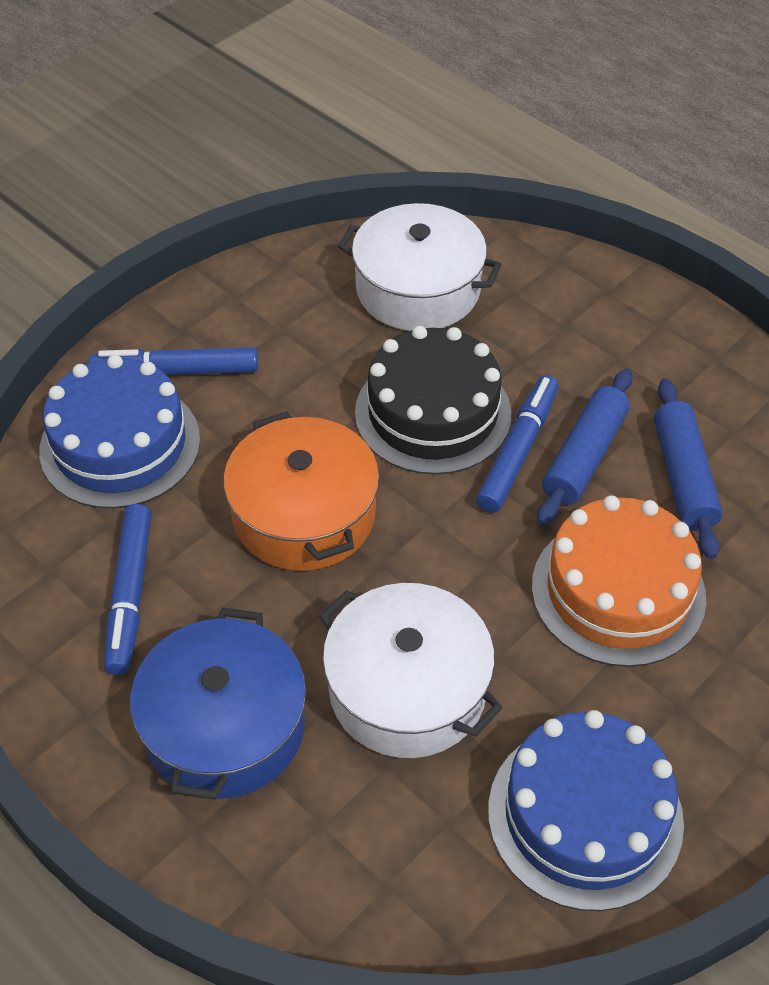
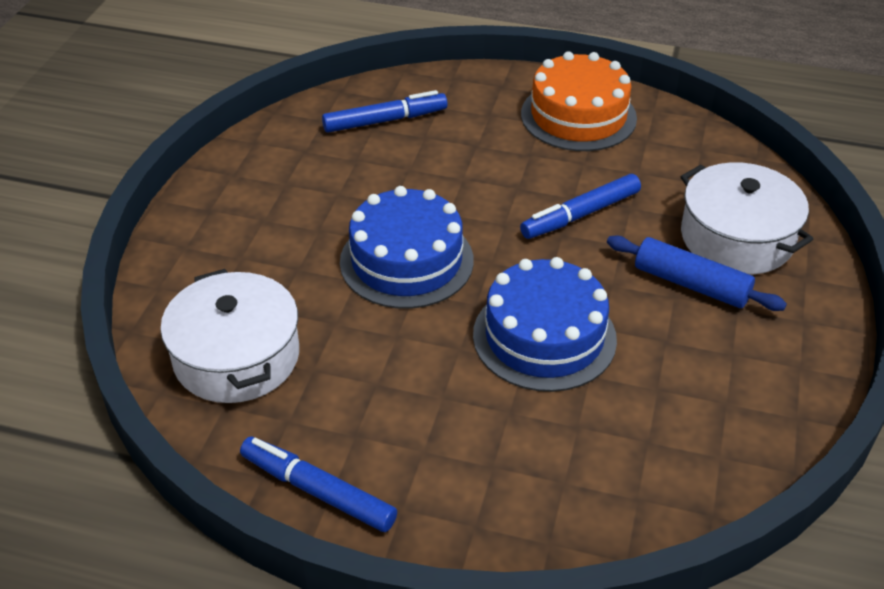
black cake: [355,326,511,475] = 1 -> none = 0
blue pot: [130,608,306,800] = 1 -> none = 0
blue rolling pin: [537,369,633,526] [654,379,723,559] = 2 -> [607,235,787,311] = 1
orange pot: [223,411,379,571] = 1 -> none = 0

